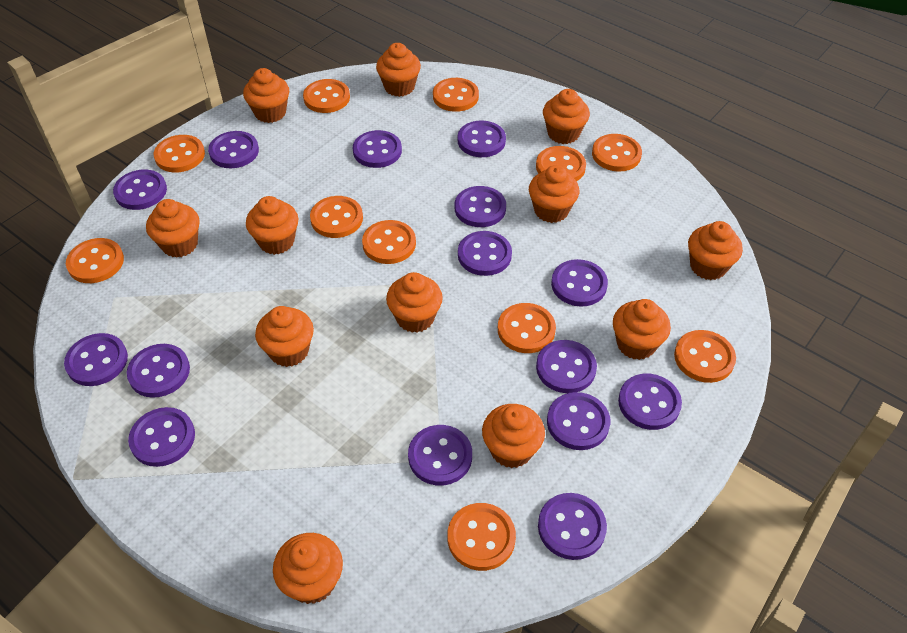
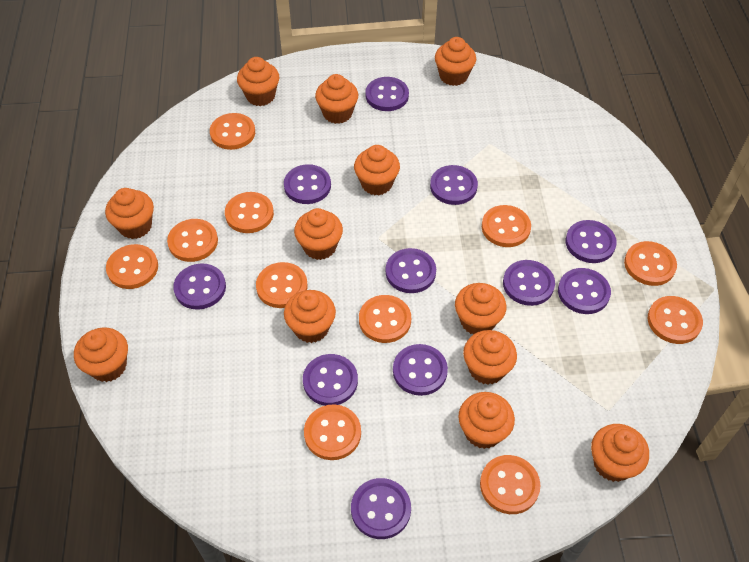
purple button: [64,333,128,386] [113,170,167,210] [127,344,190,398] [128,407,195,467] [208,131,259,168] [353,130,402,168] [408,425,472,485] [455,186,506,227] [458,120,506,157] [458,231,512,276] [536,340,597,393] [538,493,607,560] [547,392,610,450] [551,259,608,307] [618,374,682,430] = 15 -> [173,263,226,310] [284,164,331,204] [303,354,358,406] [351,478,411,539] [365,77,409,111] [386,248,436,293] [393,344,448,396] [430,165,478,205] [503,260,555,306] [558,268,611,314] [566,220,617,263] = 11

